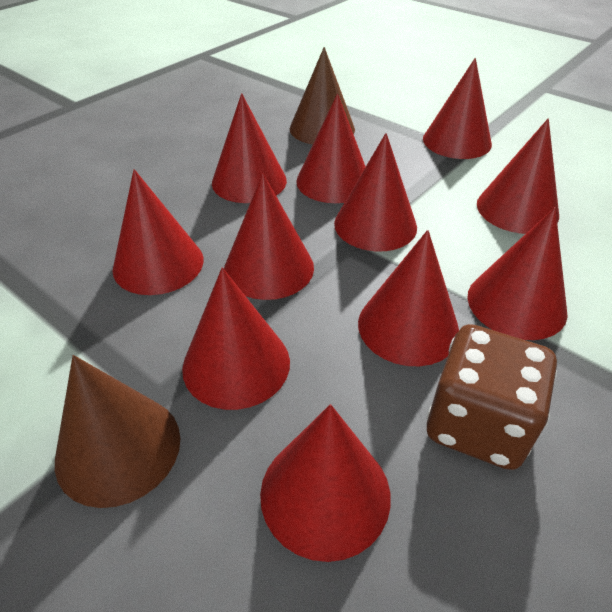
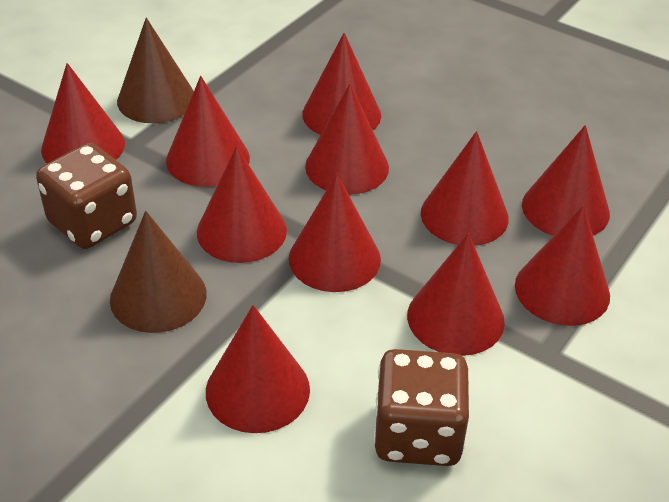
brown dice: [427,324,557,470] = 1 -> [36,143,137,249] [373,349,469,466] = 2

